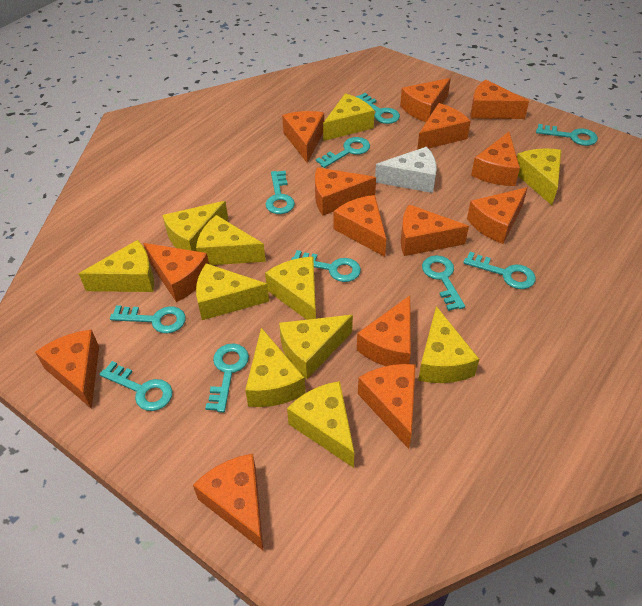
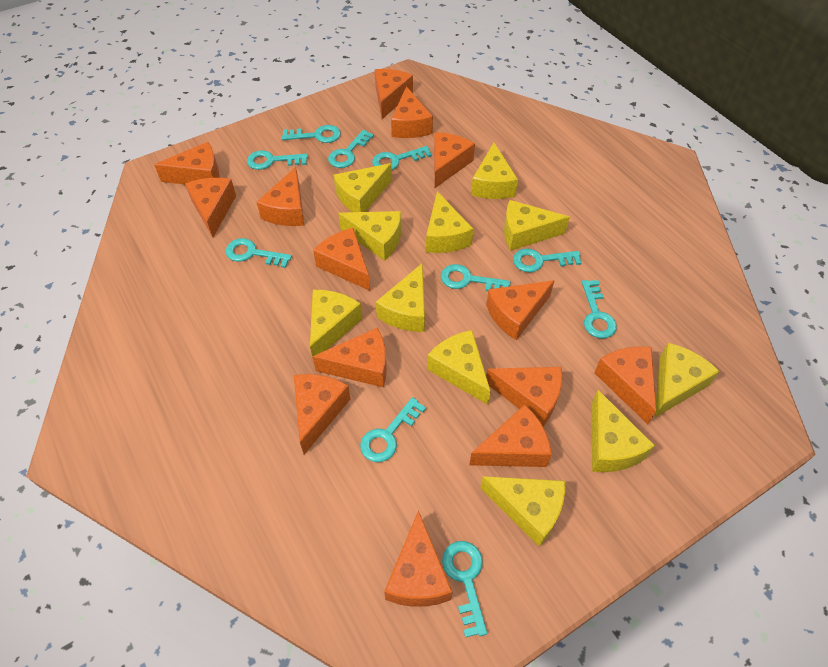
white cheese: [375,147,437,193] = 1 -> none = 0

